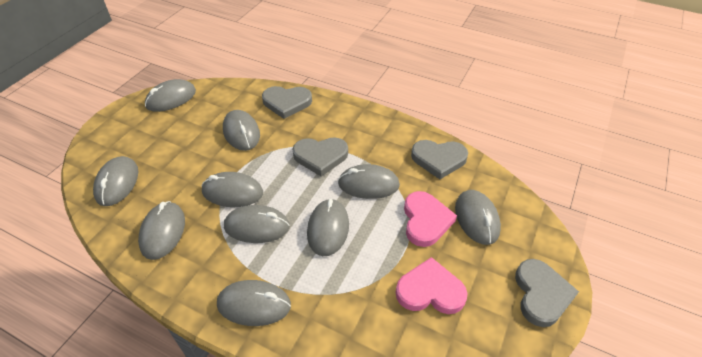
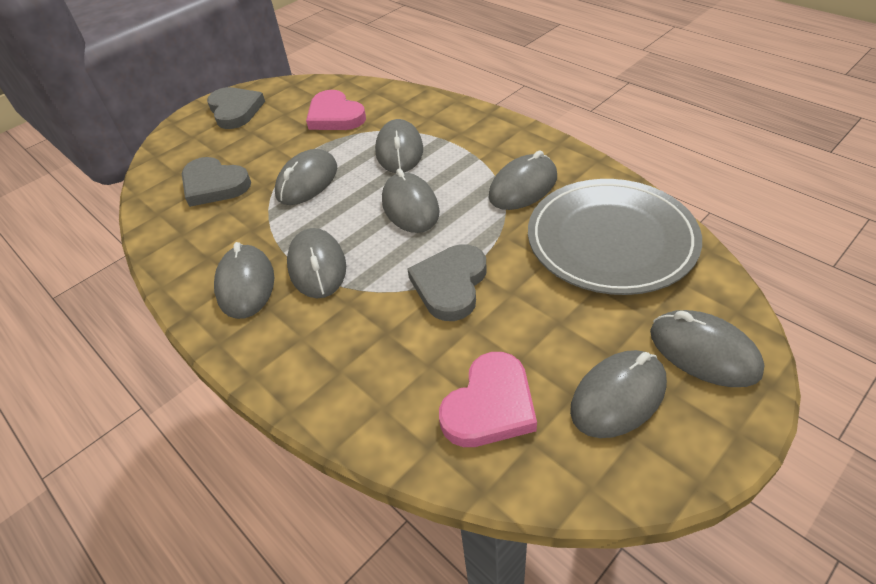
grey heart: [262,86,312,119] [293,137,348,176] [411,140,468,179] [515,259,579,327] = 4 -> [182,157,251,207] [207,87,265,129] [407,244,486,321] = 3
grey mouse: [93,156,139,206] [138,201,185,260] [145,79,196,112] [202,172,263,207] [217,280,291,326] [223,110,260,151] [224,205,290,243] [307,199,349,256] [338,164,400,199] [455,190,501,245] = 10 -> [214,242,274,319] [275,149,337,205] [287,228,346,298] [375,119,423,173] [382,168,440,233] [488,150,557,210] [570,350,667,438] [650,310,764,387] = 8
grey plate: none = 0 -> [528,179,702,295] = 1

